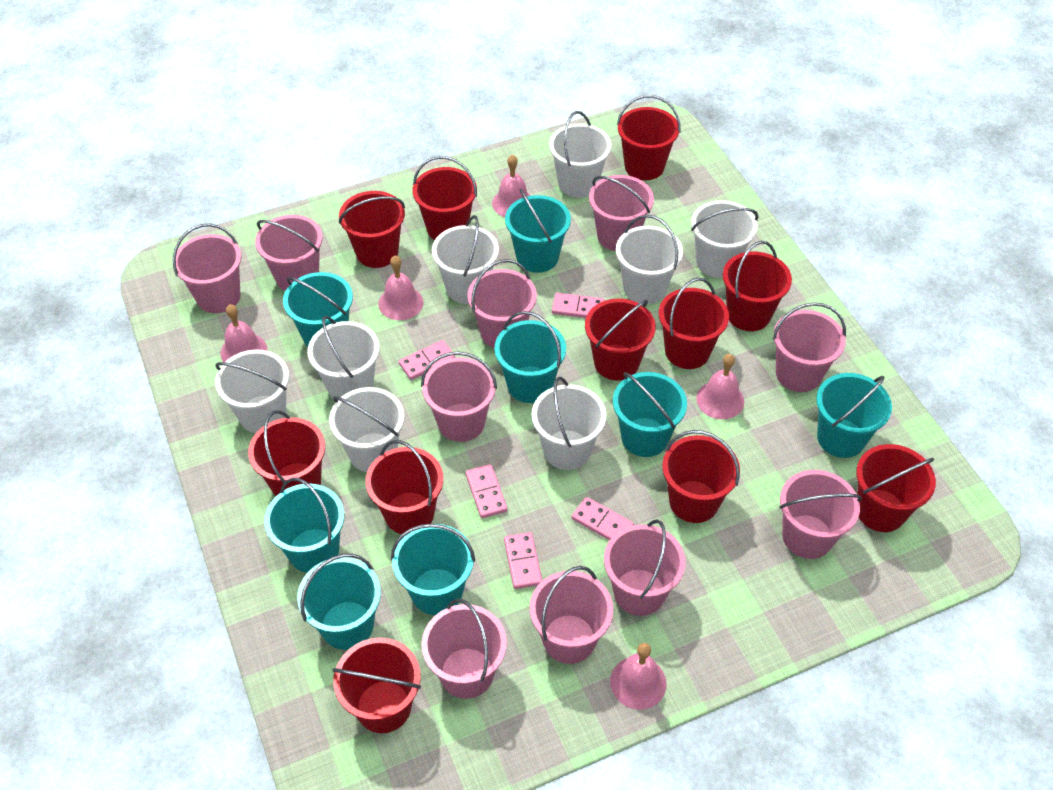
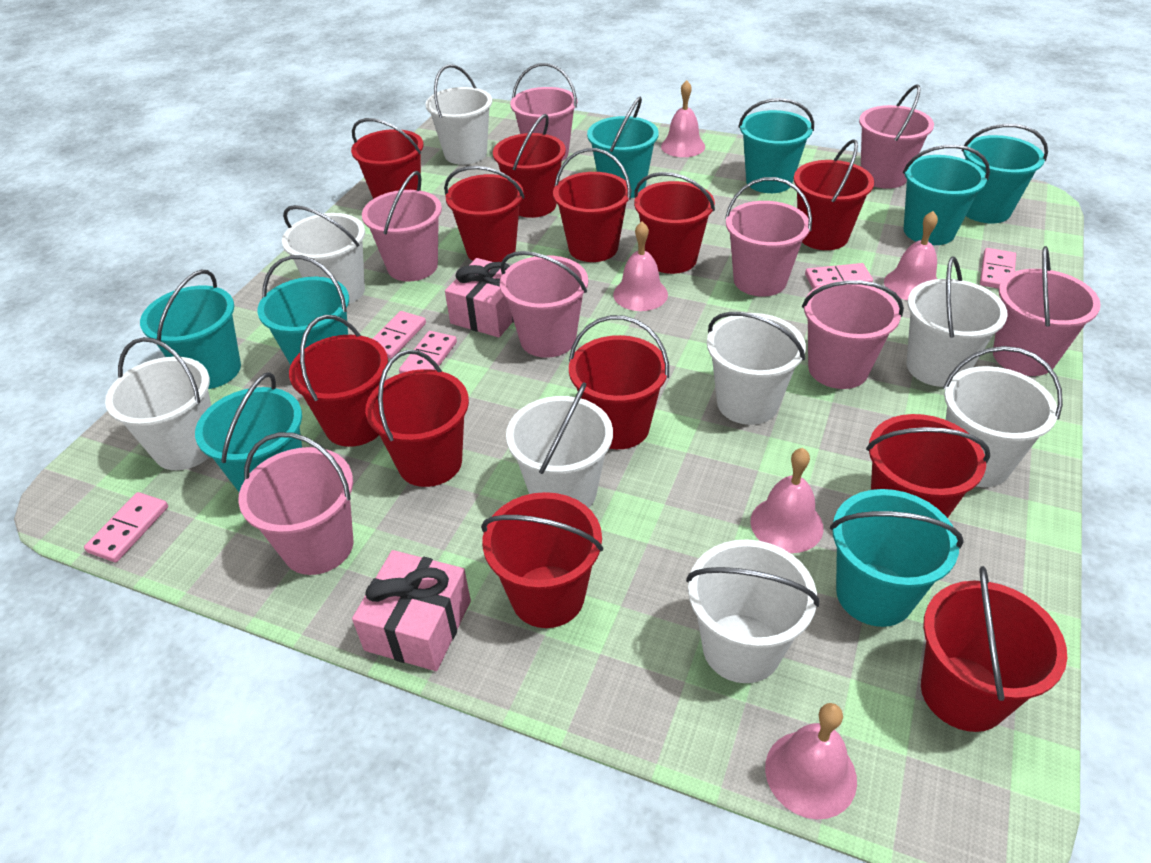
pink bucket: [173,224,241,313] [255,215,323,291] [421,352,497,442] [421,599,507,699] [467,259,537,348] [530,566,613,664] [589,175,654,251] [604,519,686,616] [772,303,846,392] [779,470,862,559] = 10 -> [238,432,354,575] [362,171,442,282] [500,251,588,358] [510,63,578,161] [725,177,812,297] [802,280,904,389] [859,85,934,189] [993,246,1101,376] = 8
pink gift: none = 0 -> [352,550,471,671] [445,258,514,338] = 2
red bucket: [248,410,325,496] [332,637,421,733] [339,191,405,268] [365,440,443,534] [412,156,477,240] [585,298,656,380] [617,95,680,180] [659,278,729,369] [662,430,740,523] [723,241,792,331] [856,444,936,532] = 11 -> [289,315,388,447] [351,118,424,199] [365,350,469,487] [444,166,524,262] [481,492,603,628] [493,114,566,218] [553,148,631,262] [569,315,669,449] [634,172,715,274] [794,139,874,250] [866,414,990,518] [921,566,1067,732] = 12

